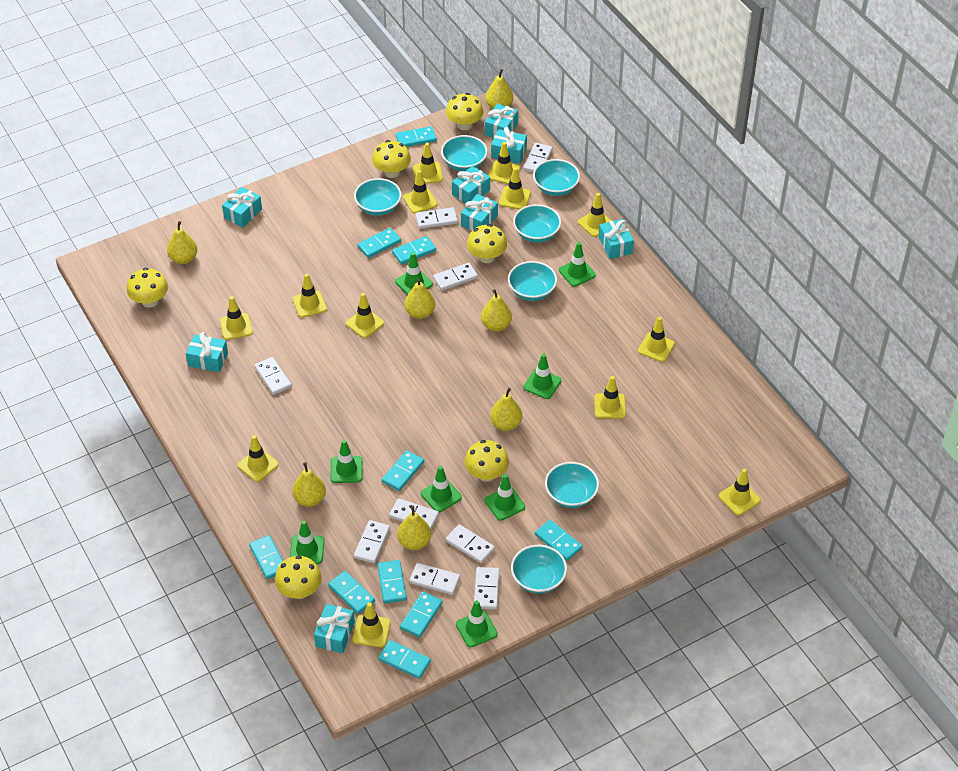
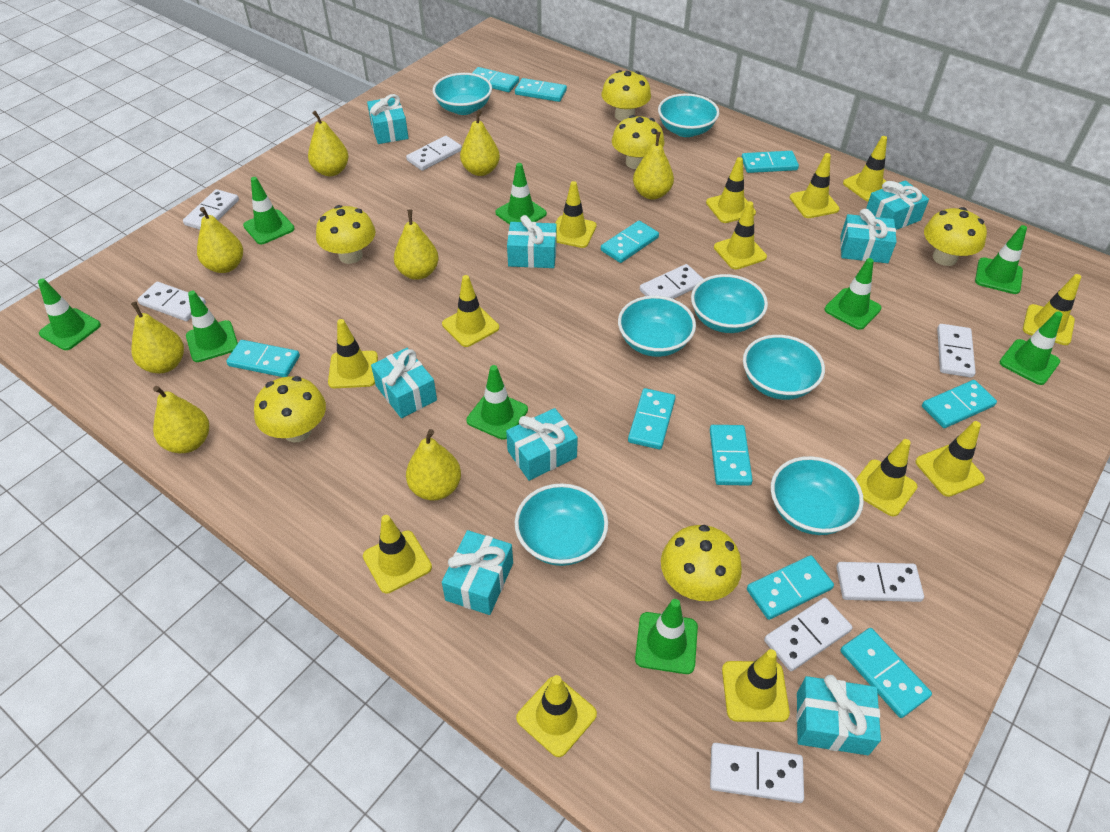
green traffic cone: [290,520,325,564] [331,440,363,483] [395,252,433,295] [421,466,462,513] [456,600,498,647] [485,474,525,521] [523,354,561,399] [559,242,596,287] = 8 -> [38,278,101,350] [186,291,238,362] [243,177,295,244] [466,365,528,440] [495,163,547,225] [635,599,698,674] [824,258,881,330] [975,225,1027,294] [1000,311,1063,385] = 9
white domino: [254,357,292,395] [354,520,390,563] [389,498,439,529] [409,563,460,595] [416,207,458,229] [433,263,478,291] [446,524,495,563] [474,567,500,609] [523,143,553,172] = 9 -> [137,282,206,321] [183,189,239,230] [406,136,462,171] [640,264,703,299] [710,743,804,803] [764,598,852,671] [837,562,924,602] [937,324,976,378] = 8
yellow pear: [167,221,197,264] [292,462,326,507] [397,505,431,550] [404,278,435,319] [481,289,512,332] [486,69,513,109] [490,388,522,431] = 7 -> [131,301,184,373] [153,386,209,453] [197,207,243,273] [308,111,349,176] [394,209,439,280] [406,429,461,501] [460,109,500,176] [633,132,674,200] = 8

